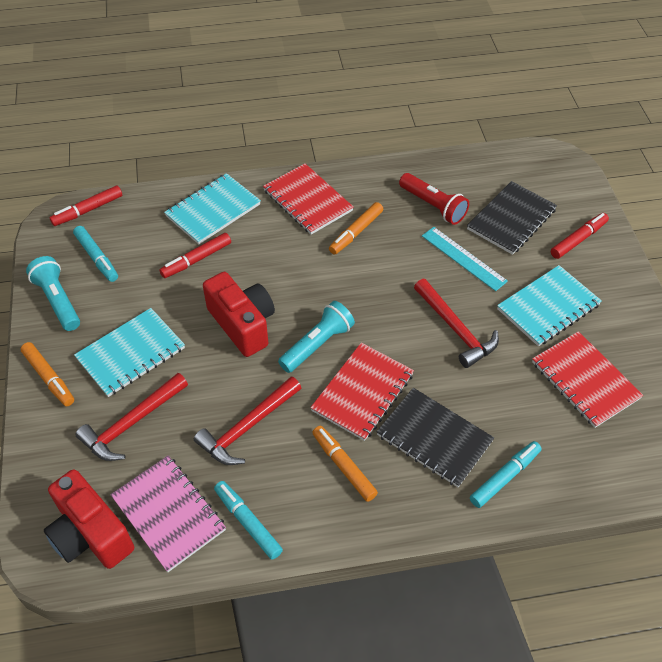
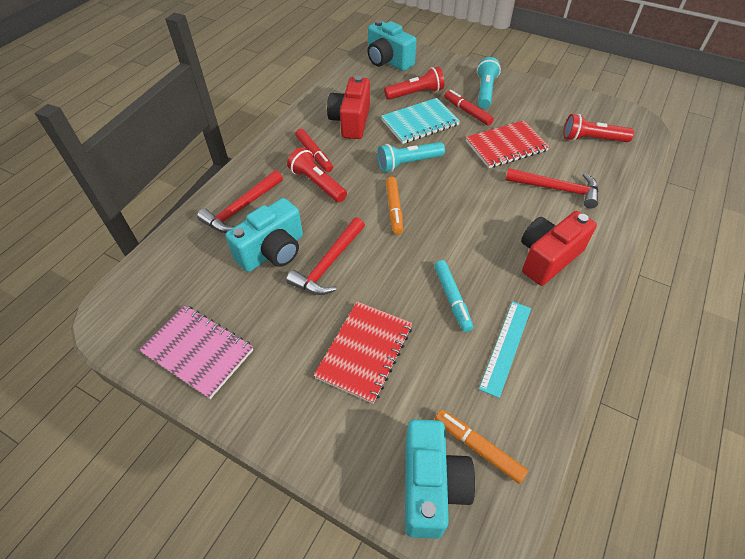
black notebook: [377,388,494,487] [467,181,557,255] = 2 -> none = 0
orange marker: [21,342,74,406] [312,426,378,502] [329,202,383,255] = 3 -> [386,177,403,234] [435,410,528,484] = 2
red flashlight: [399,173,469,225] = 1 -> [287,147,347,202] [384,67,444,100] [563,114,634,142] = 3
red marker: [50,186,122,226] [159,233,231,278] [551,213,609,259] = 3 -> [295,129,333,172] [444,90,494,126] = 2
red notebook: [263,163,353,235] [310,343,414,441] [532,331,643,428] = 3 -> [314,302,412,404] [466,120,550,168] = 2
turquoise camera: none = 0 -> [225,198,303,272] [368,20,417,71] [405,419,475,539] = 3
turquoise marker: [73,226,118,282] [214,481,283,560] [470,441,542,508] = 3 -> [434,260,473,332] = 1
turquoise notebook: [74,308,185,397] [164,173,261,244] [497,265,602,346] = 3 -> [381,98,460,144] = 1

